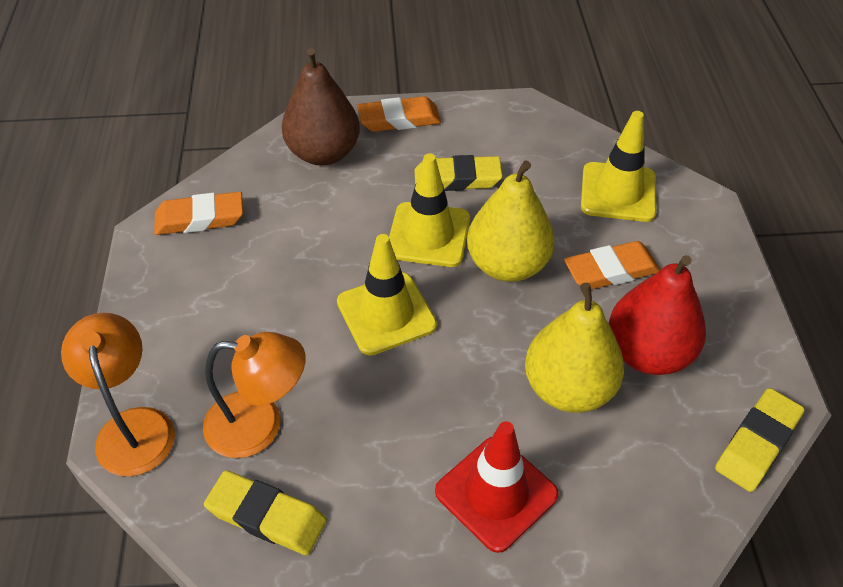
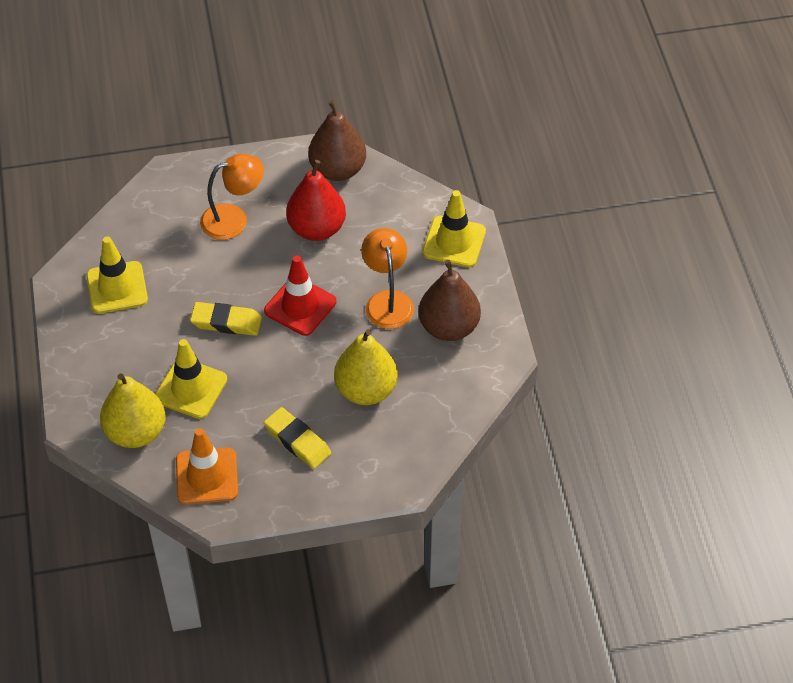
brown pear: [282,48,360,166] = 1 -> [308,100,366,181] [419,260,481,341] = 2
orange eraser: [154,192,243,235] [357,96,441,132] [564,241,660,289] = 3 -> none = 0
orange traffic cone: none = 0 -> [176,428,238,504] = 1
yellow eraser: [204,470,327,555] [414,155,503,191] [715,388,805,492] = 3 -> [190,302,262,336] [264,407,331,469] = 2

